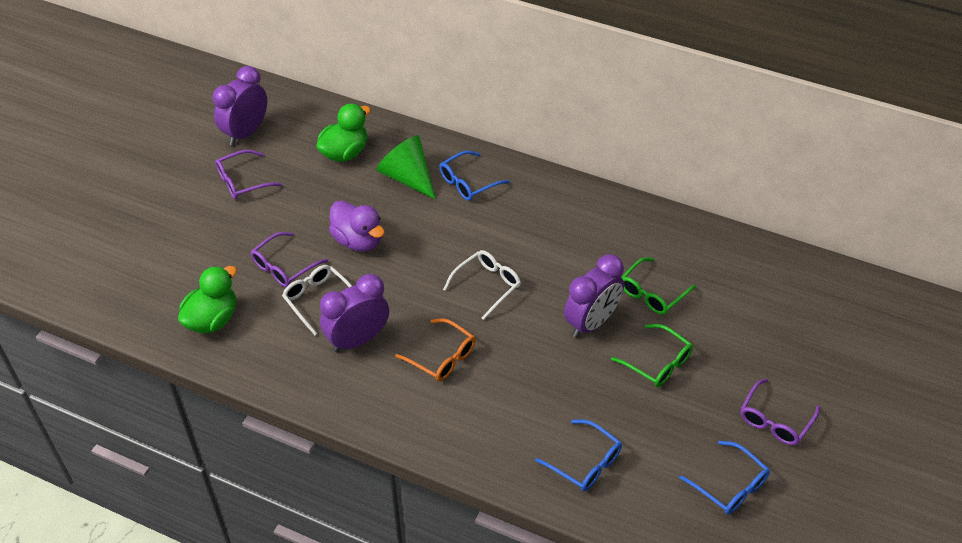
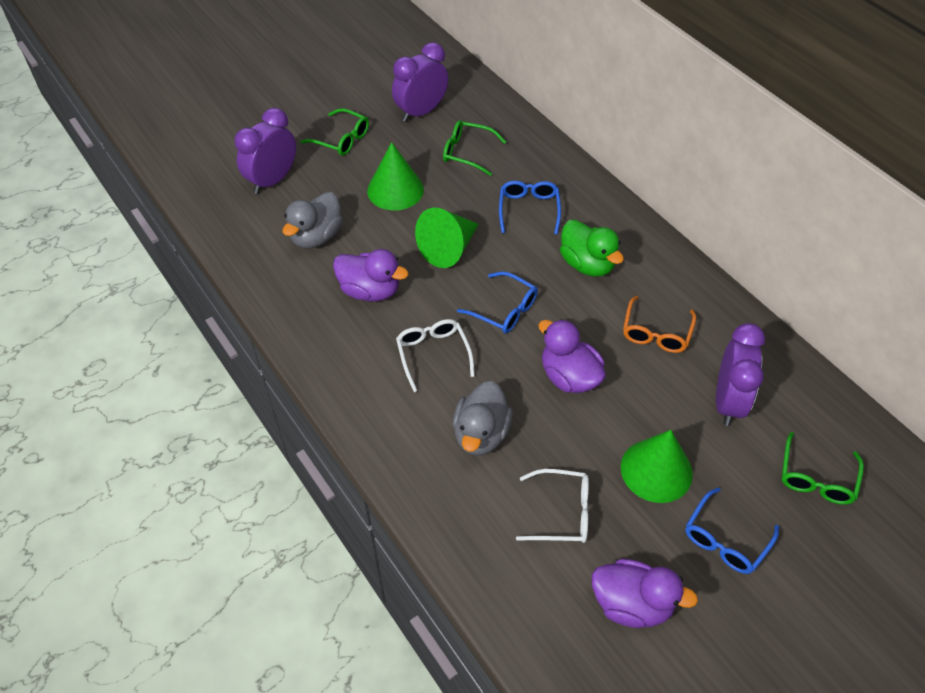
green cone: [376,135,436,199] = 1 -> [367,142,424,210] [415,207,479,268] [621,430,693,503] = 3
green duck: [178,266,237,333] [316,104,371,162] = 2 -> [560,220,624,276] = 1
green glasses: [611,324,693,387] [621,257,696,315] = 2 -> [301,108,369,156] [443,120,506,176] [782,432,864,505] = 3
grey duck: none = 0 -> [283,192,343,248] [453,381,513,456] = 2
purple duck: [329,200,385,252] = 1 -> [333,249,409,302] [538,319,606,393] [592,559,698,628] = 3
purple glasses: [215,150,283,199] [251,232,328,287] [740,379,820,445] = 3 -> none = 0

